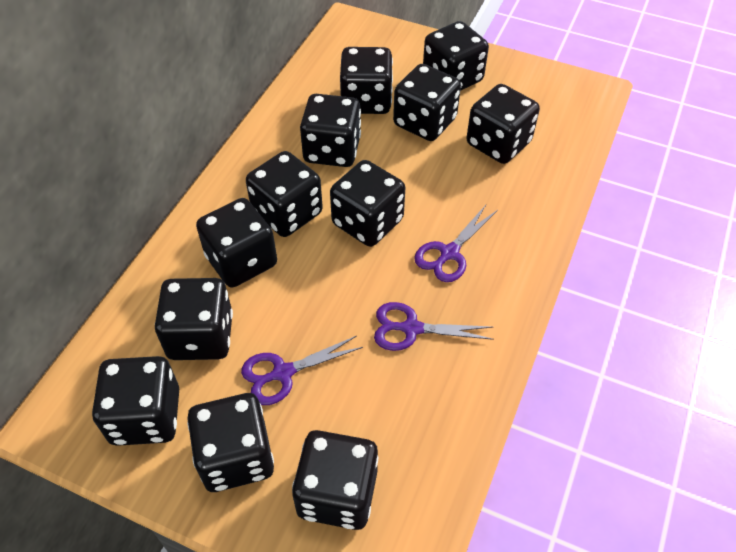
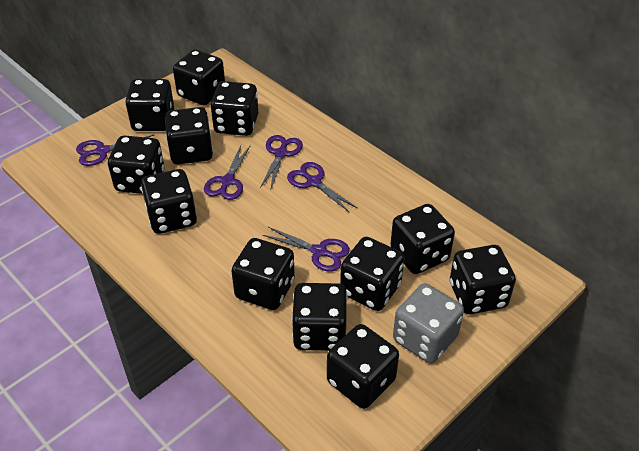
grey dice: none = 0 -> [393,283,464,363] = 1
purple scissors: [241,336,363,405] [374,302,494,351] [414,205,498,282] = 3 -> [76,135,154,166] [204,145,251,200] [260,135,303,191] [263,227,350,272] [287,162,357,213] = 5

